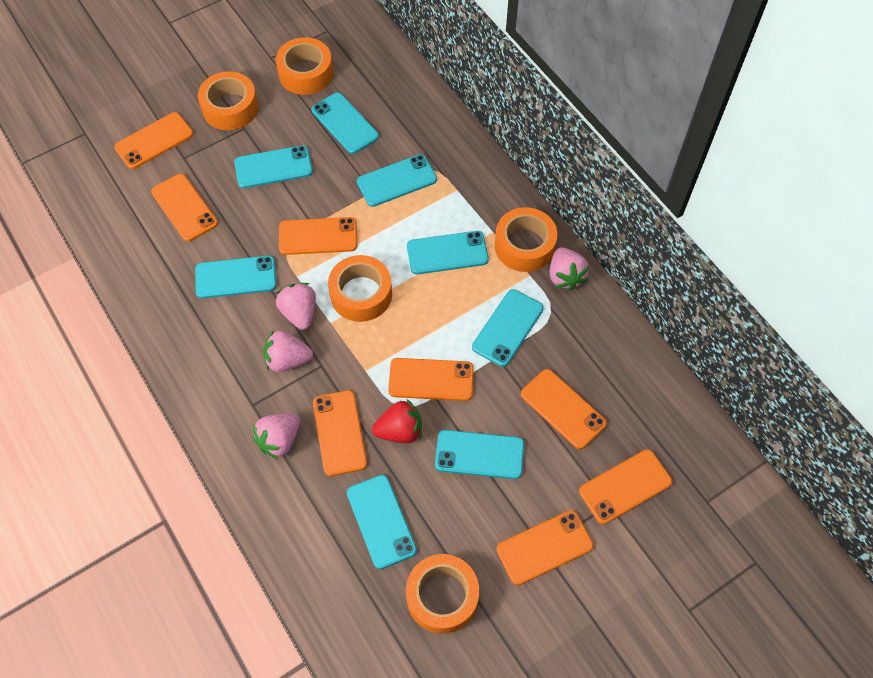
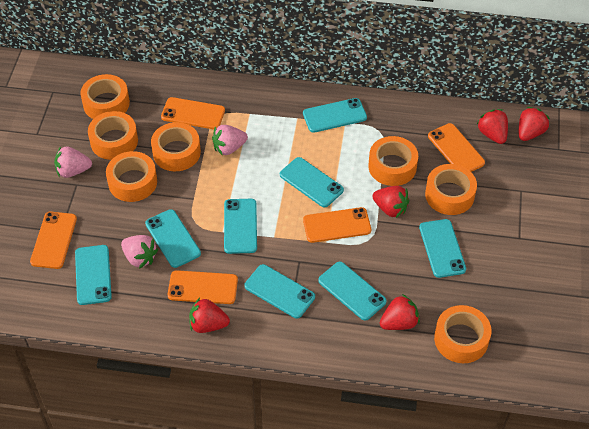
orange phone: [114,112,193,169] [151,174,218,242] [279,217,357,255] [313,390,367,476] [388,358,474,401] [497,510,593,585] [521,369,607,449] [579,449,672,524] = 8 -> [30,212,77,269] [161,97,225,129] [168,270,238,304] [303,207,371,243] [428,123,485,172] = 5
orange tape: [198,71,258,130] [276,37,333,95] [328,255,392,322] [406,554,479,634] [495,207,557,272] = 5 -> [80,74,130,119] [88,111,138,160] [106,151,157,202] [151,122,201,171] [368,136,418,186] [425,164,477,215] [434,305,491,363] = 7
pink strawberry: [253,413,300,460] [263,330,313,372] [276,283,316,330] [550,247,589,291] = 4 -> [54,146,92,178] [121,235,158,269] [212,125,248,156] = 3
red strawberry: [372,399,422,443] = 1 -> [189,298,230,333] [372,186,409,218] [380,294,420,330] [477,109,508,144] [519,107,550,141] = 5

